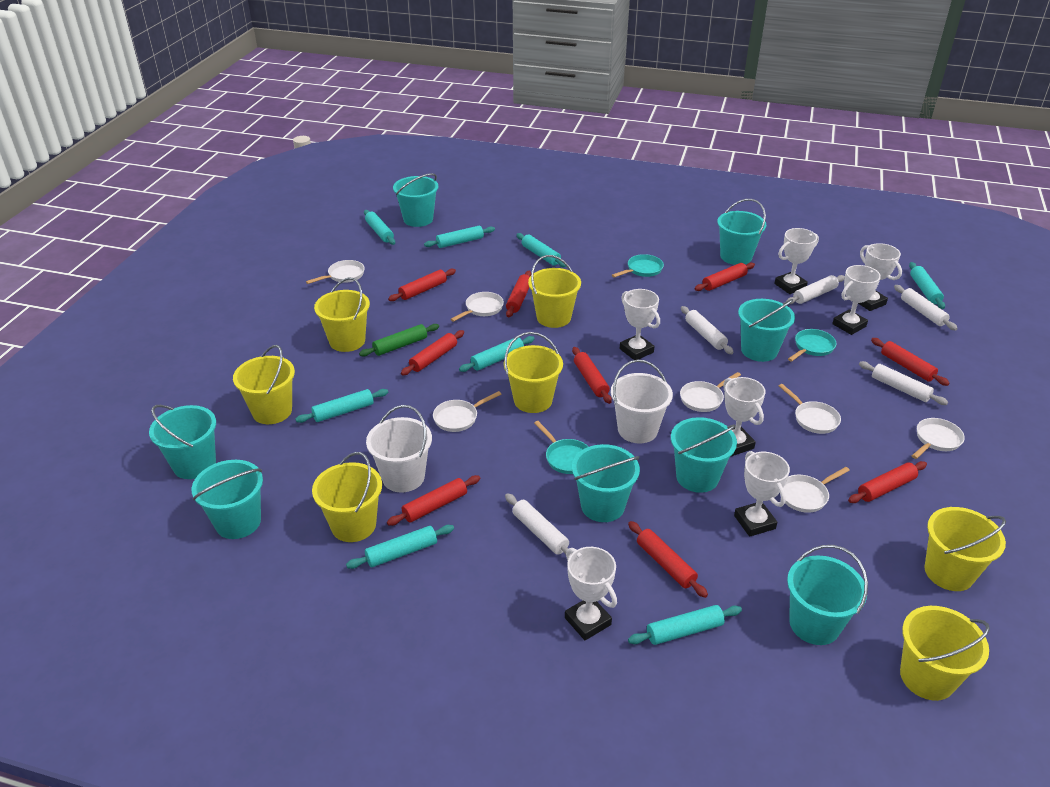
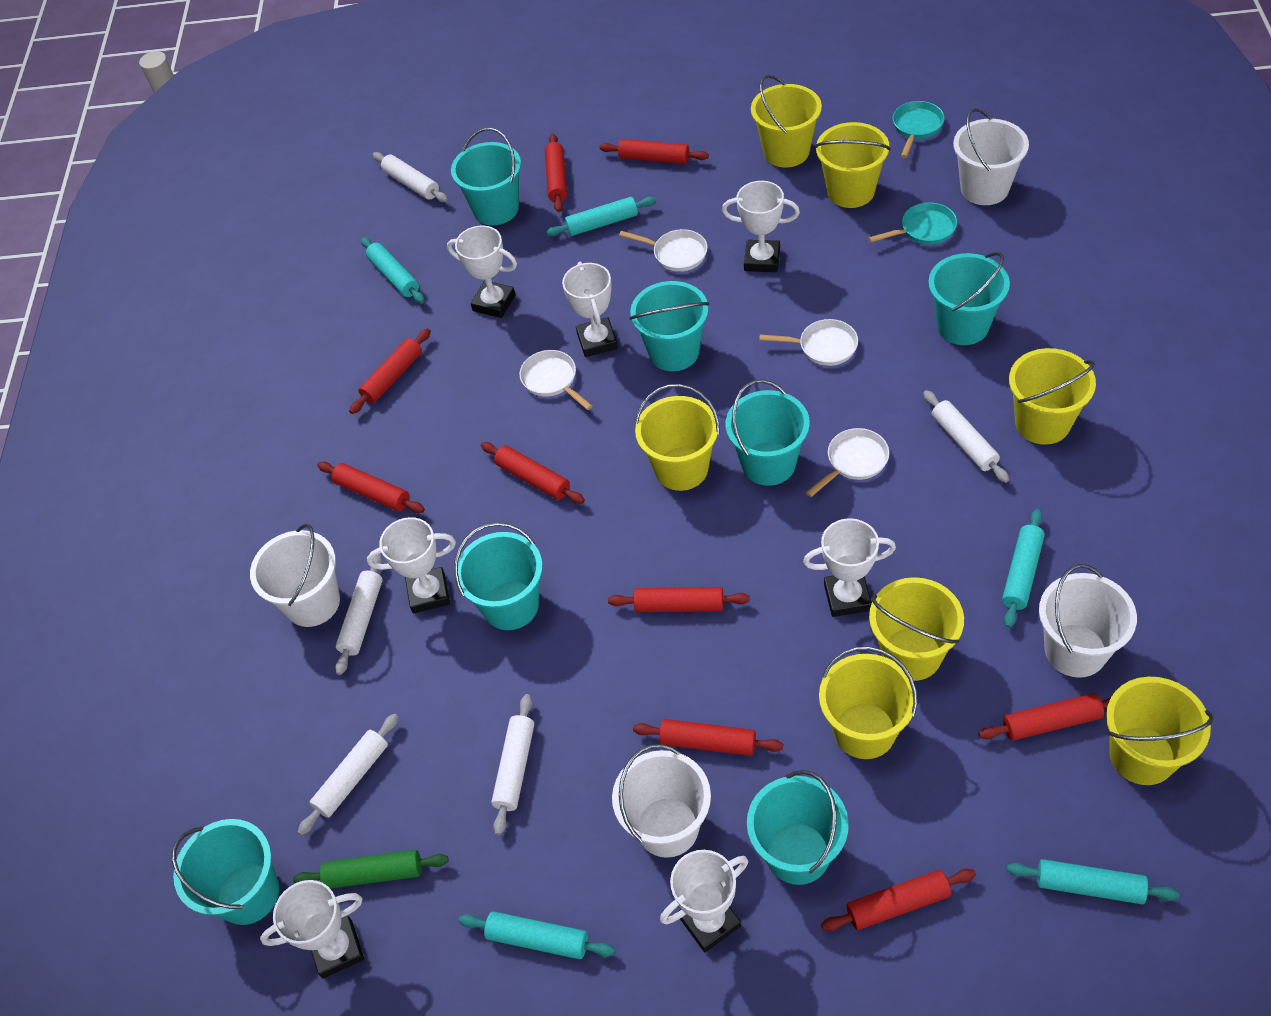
turquoise bucket: [149,405,216,479] [191,460,263,539] [393,173,439,227] [572,444,640,522] [671,417,737,493] [717,199,766,265] [738,299,795,362] [787,545,868,645] = 8 -> [172,819,279,925] [451,128,521,225] [454,522,543,630] [630,281,709,371] [726,379,810,486] [747,770,849,885] [928,252,1010,345] = 7
turquoise pan: [534,421,588,474] [612,254,664,278] [788,329,837,362] = 3 -> [868,202,957,245] [892,101,945,158] = 2
turquoise rolling pin: [295,389,388,423] [346,525,454,569] [364,210,395,245] [424,226,495,248] [459,336,535,372] [516,233,567,267] [628,605,742,645] [909,262,945,309] = 8 -> [361,237,425,303] [459,911,615,959] [546,197,656,236] [1002,509,1045,628] [1007,859,1179,904] = 5
white bucket: [366,405,432,493] [611,360,673,444] = 2 -> [250,524,340,627] [612,744,711,858] [953,108,1029,205] [1039,564,1137,678] = 4
white pan: [306,260,365,284] [433,391,501,432] [450,292,504,322] [680,372,741,412] [779,384,841,434] [783,467,850,513] [912,418,965,459] = 7 -> [520,350,593,410] [619,229,708,272] [759,319,858,366] [806,428,889,497] = 4

